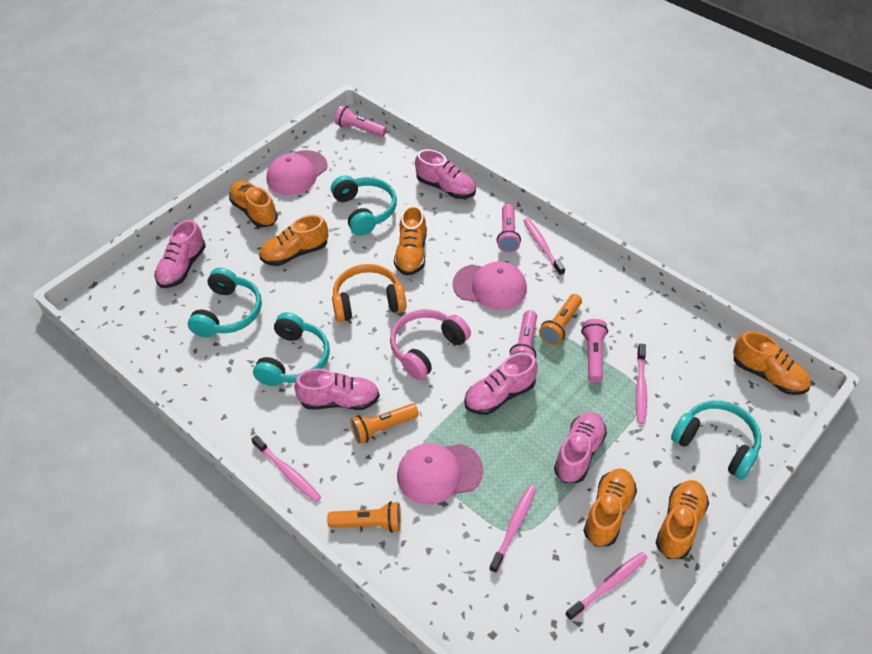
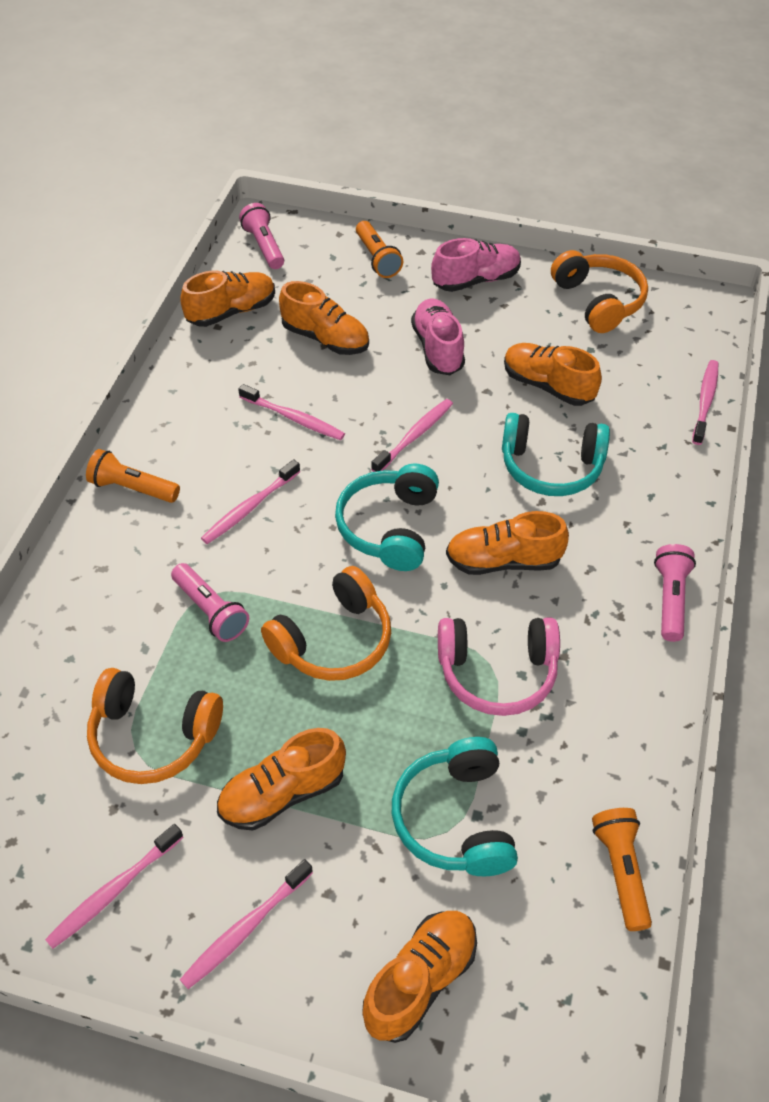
orange headphones: [332,264,406,322] = 1 -> [87,668,223,784] [261,566,391,681] [551,250,648,333] = 3
pink cap: [266,150,328,195] [397,443,483,505] [453,261,527,310] = 3 -> none = 0
pink flashlight: [335,105,387,137] [497,204,521,253] [510,310,537,358] [581,319,608,382] = 4 -> [171,563,249,642] [239,203,284,269] [654,544,696,642] = 3
pink shoe: [154,220,206,288] [294,368,380,410] [415,149,476,199] [464,352,537,415] [554,412,607,483] = 5 -> [411,299,465,375] [431,238,521,292] = 2
pink toothbrush: [251,435,321,502] [489,485,536,573] [523,218,565,276] [565,552,648,621] [636,344,647,424] = 5 -> [45,824,183,949] [180,859,313,989] [201,460,300,544] [238,384,345,440] [371,399,453,472] [692,360,718,445] = 6
turquoise headphones: [188,268,262,338] [253,312,330,386] [331,175,397,235] [671,400,761,480] = 4 -> [335,463,439,571] [392,737,518,876] [502,413,610,496] = 3

